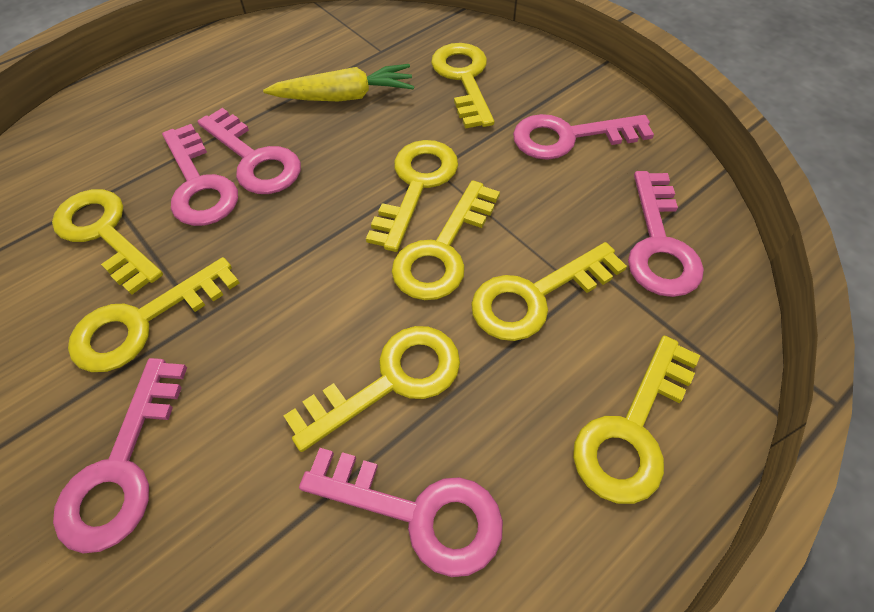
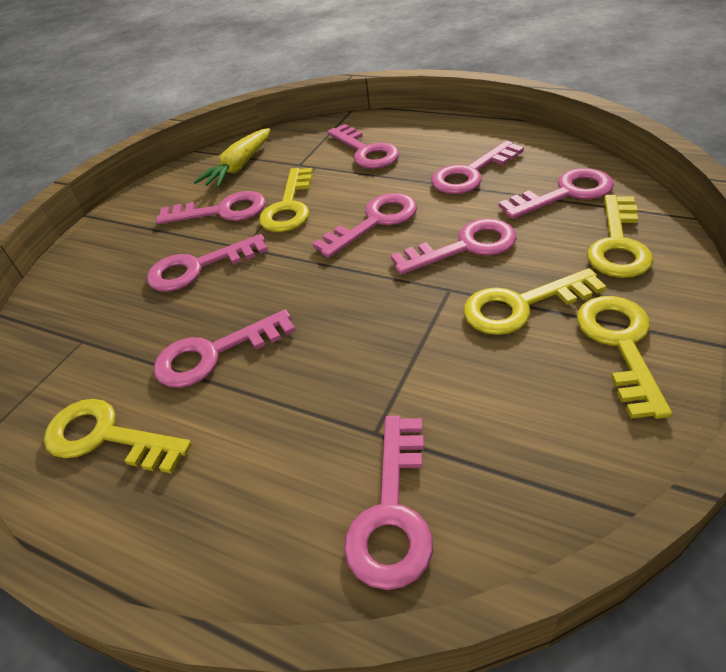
pink key: [53,358,187,553] [162,124,238,226] [197,108,301,194] [299,448,503,577] [513,114,654,160] [628,171,704,297] = 6 -> [147,234,268,292] [154,310,296,388] [156,191,266,224] [312,193,417,258] [328,124,399,168] [344,416,433,590] [391,219,517,275] [431,140,524,194] [499,168,614,219] = 9
yellow key: [52,189,163,295] [68,257,239,372] [284,326,460,452] [366,140,458,252] [392,180,500,300] [431,43,494,129] [471,242,627,341] [573,336,700,504] = 8 -> [44,399,192,474] [259,168,313,232] [464,268,606,335] [577,296,672,419] [587,195,653,278] = 5

